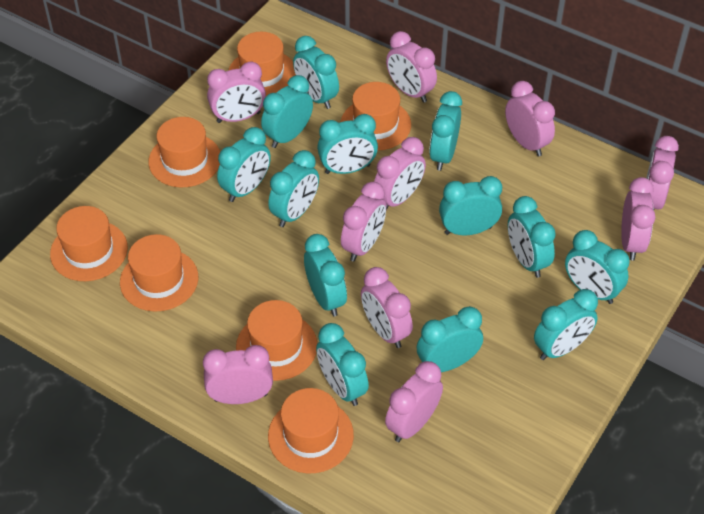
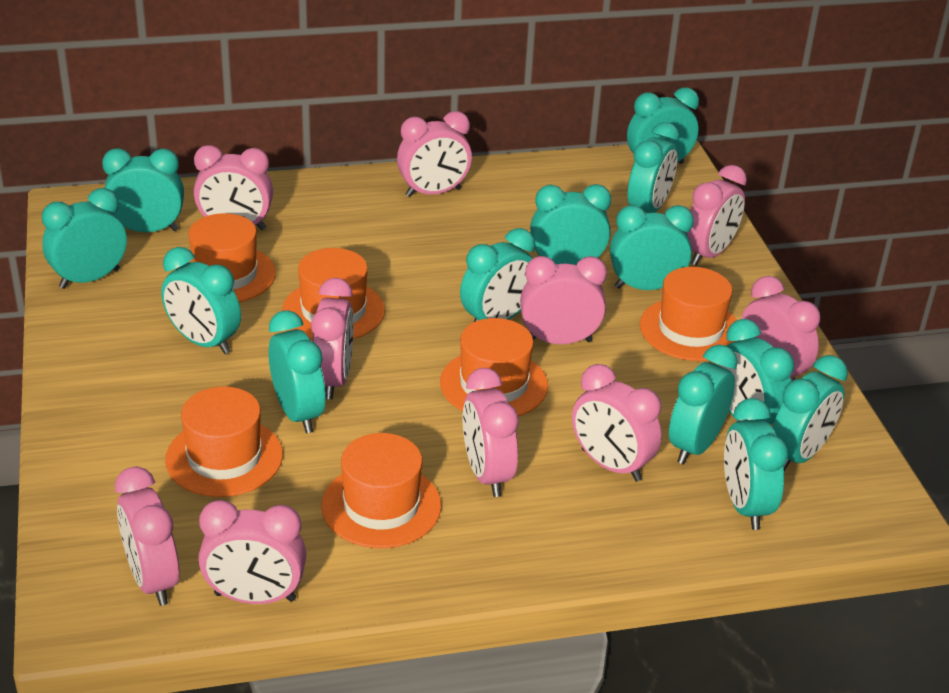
orange hat: [50,206,128,281] [120,234,198,312] [148,117,220,187] [228,32,296,96] [236,300,317,381] [268,388,354,473] [341,82,411,151] = 7 -> [165,386,283,497] [178,213,276,302] [282,248,385,339] [321,433,441,548] [440,318,548,416] [640,267,737,361] = 6

